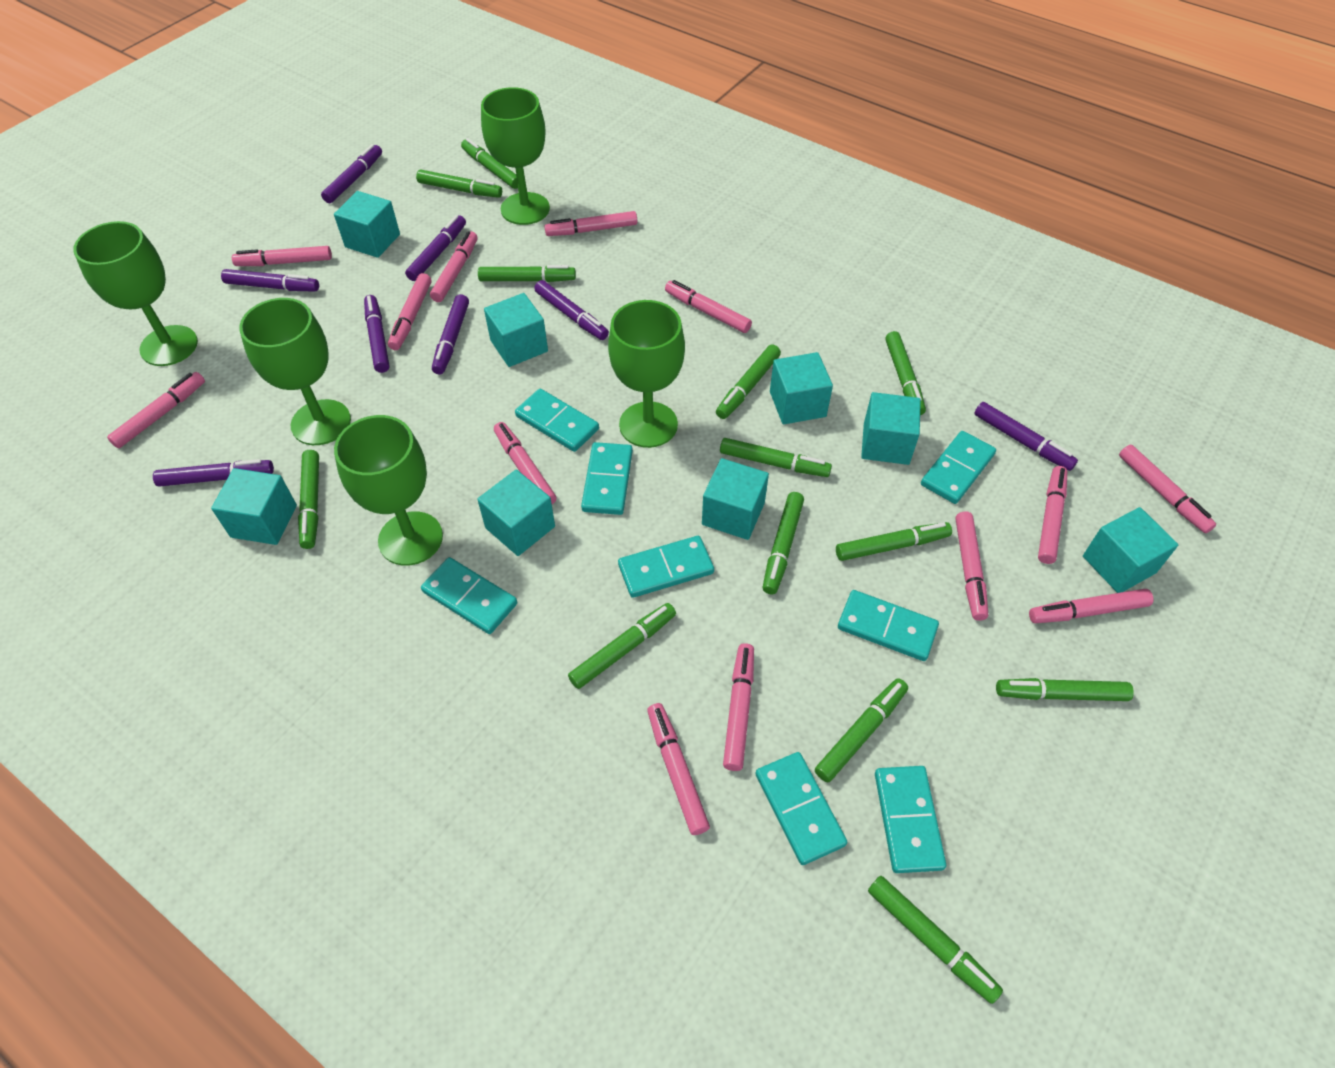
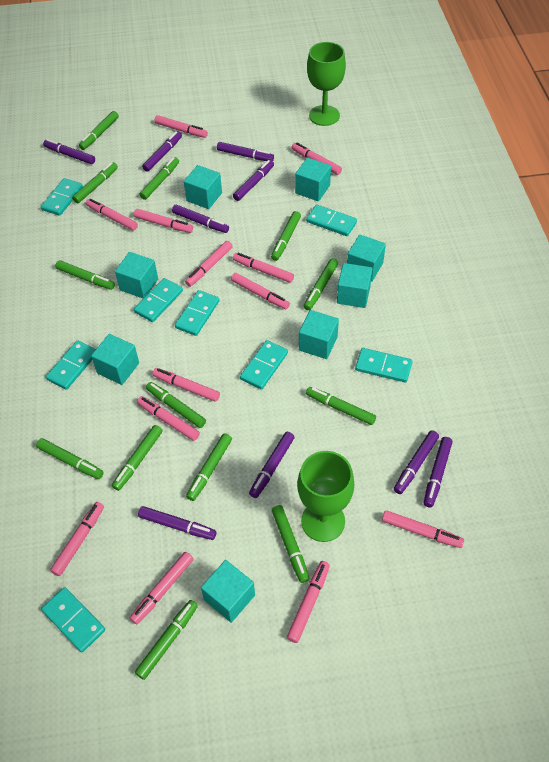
green goblet: [73,221,198,366] [239,298,351,445] [334,415,443,566] [481,87,550,225] [608,300,685,448] = 5 -> [297,451,354,542] [307,42,346,126] = 2
purple marker: [153,459,274,487] [221,269,319,292] [321,144,382,203] [364,295,389,373] [405,215,466,281] [432,294,469,375] [534,280,609,340] [974,402,1078,471] = 8 -> [43,139,95,164] [138,506,216,540] [142,131,182,172] [172,205,229,233] [217,142,274,161] [233,160,274,201] [249,432,295,498] [394,430,439,494] [424,437,453,508] = 9

